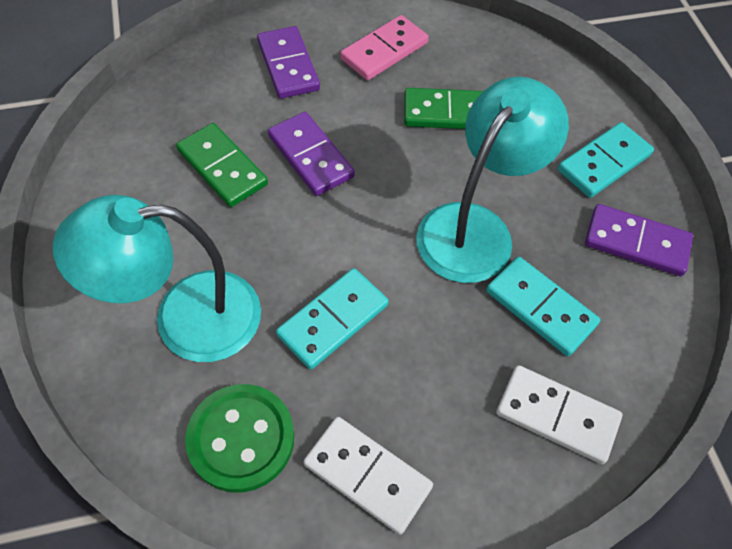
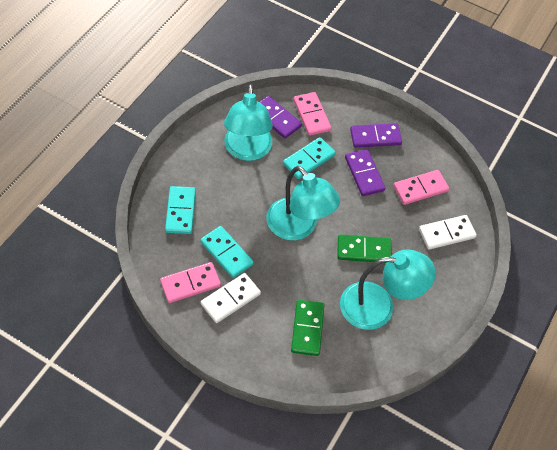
green button: [185,384,294,493] = 1 -> none = 0
pink domino: [340,15,429,80] = 1 -> [160,262,221,303] [293,92,331,136] [393,170,449,205] = 3
turquoise lamp: [53,195,261,362] [416,77,569,283] = 2 -> [224,84,273,161] [267,166,340,241] [340,249,436,330] = 3

